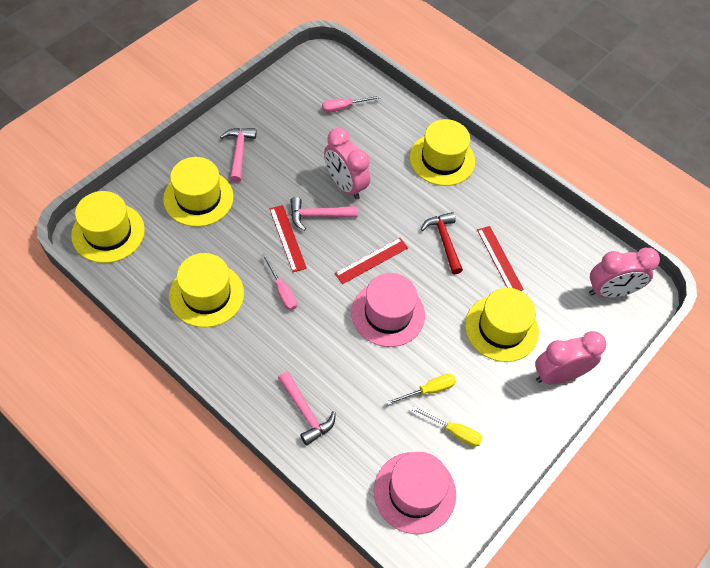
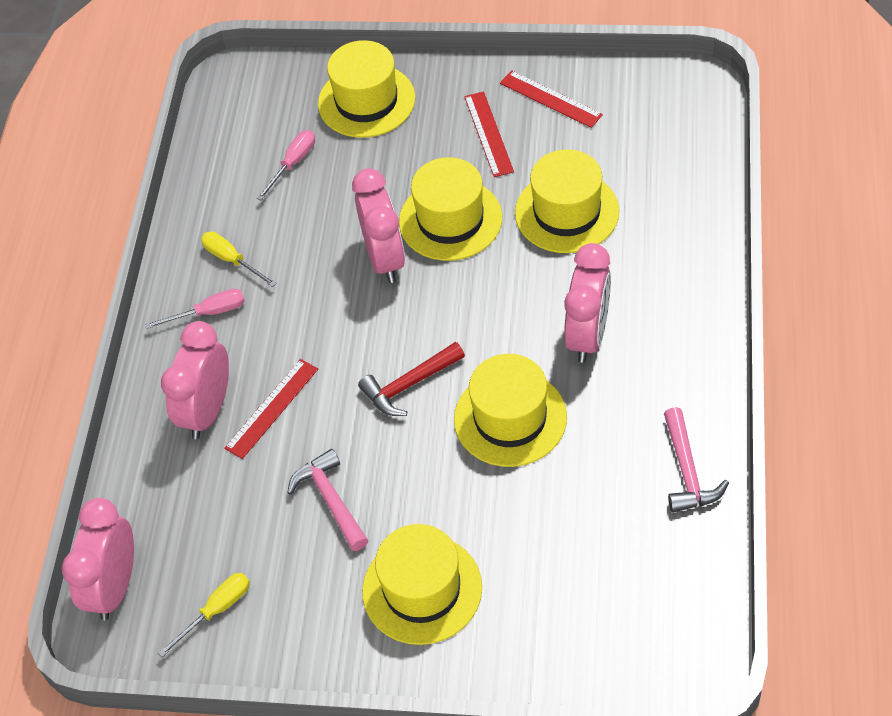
pink clock: [324,128,370,200] [535,331,606,384] [589,248,660,298] = 3 -> [62,498,134,620] [161,321,229,439] [352,168,405,283] [564,243,611,363] = 4
pink hammer: [220,128,256,183] [278,371,336,446] [290,197,358,231] = 3 -> [287,449,368,551] [664,407,729,513] = 2
pink hat: [351,273,425,347] [374,452,456,534] = 2 -> none = 0

